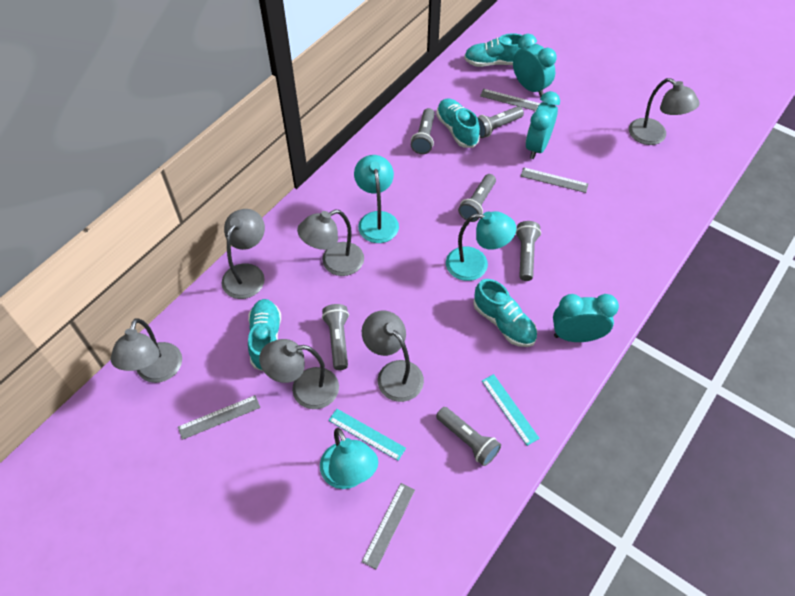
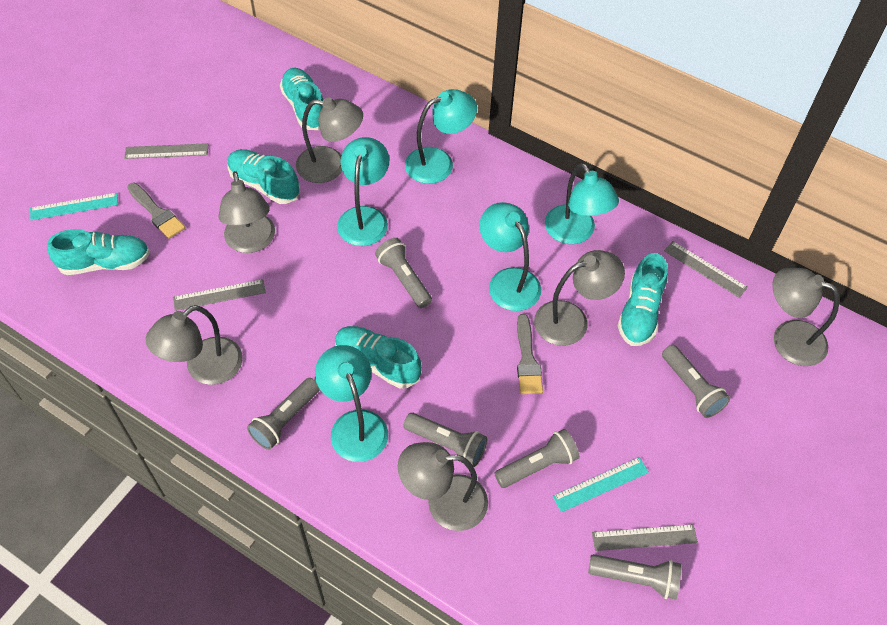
grey brush: none = 0 -> [127,183,185,239] [517,314,543,394] = 2
turquoise clock: [513,34,557,97] [526,91,560,159] [553,294,619,342] = 3 -> none = 0
turquoise lamp: [320,428,378,489] [354,155,399,243] [446,211,516,281] = 3 -> [315,345,388,462] [337,137,389,246] [405,89,477,184] [479,202,541,311] [545,163,619,244] = 5
turquoise shoe: [248,299,281,371] [436,98,480,148] [464,33,522,67] [473,279,537,347] = 4 -> [47,229,150,275] [227,149,300,204] [280,68,324,130] [335,326,422,389] [618,253,668,346] = 5

